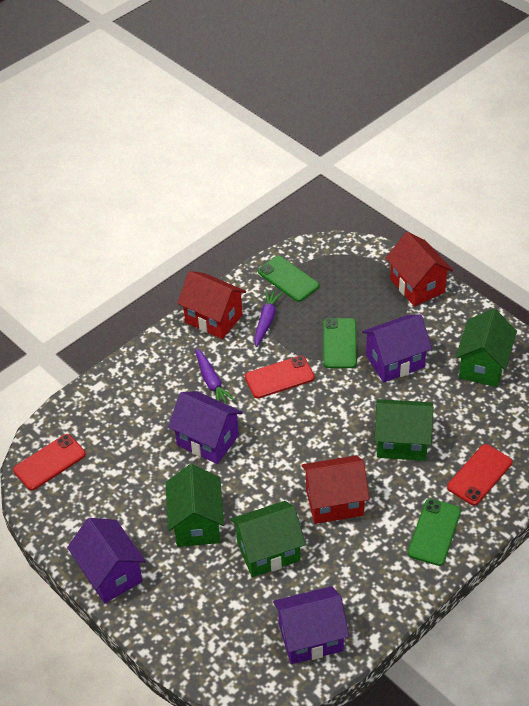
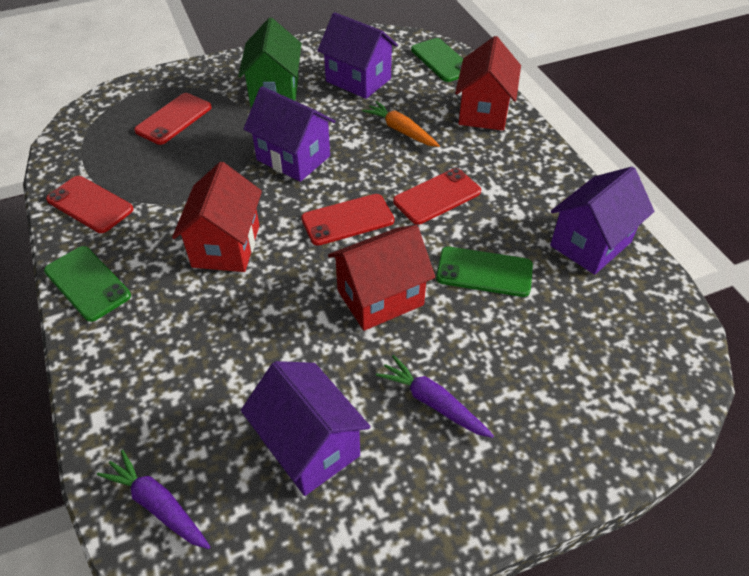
green house: [165,464,224,547] [230,501,305,577] [374,399,434,461] [455,309,517,387] = 4 -> [238,17,302,107] = 1
orange carrot: none = 0 -> [362,101,440,147] = 1
red phone: [13,434,86,490] [245,356,315,398] [447,444,512,505] = 3 -> [46,176,134,233] [134,93,212,145] [301,194,394,246] [393,168,481,225] = 4

